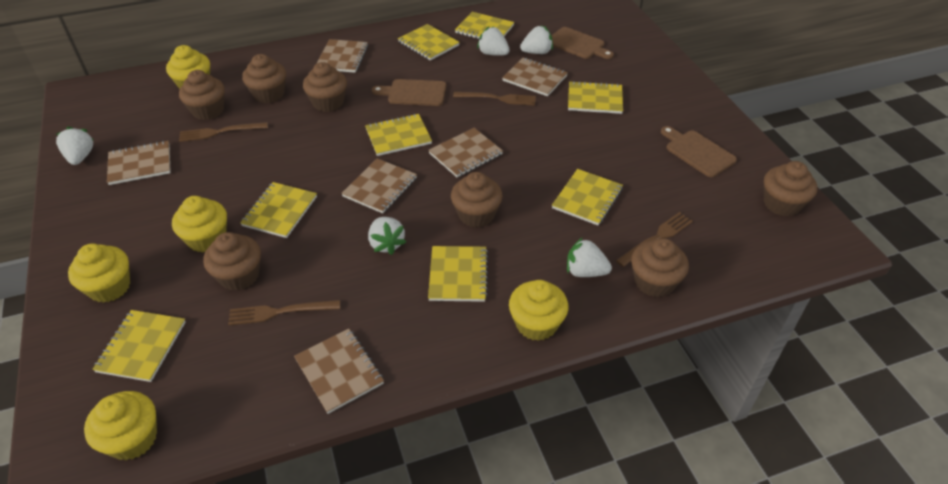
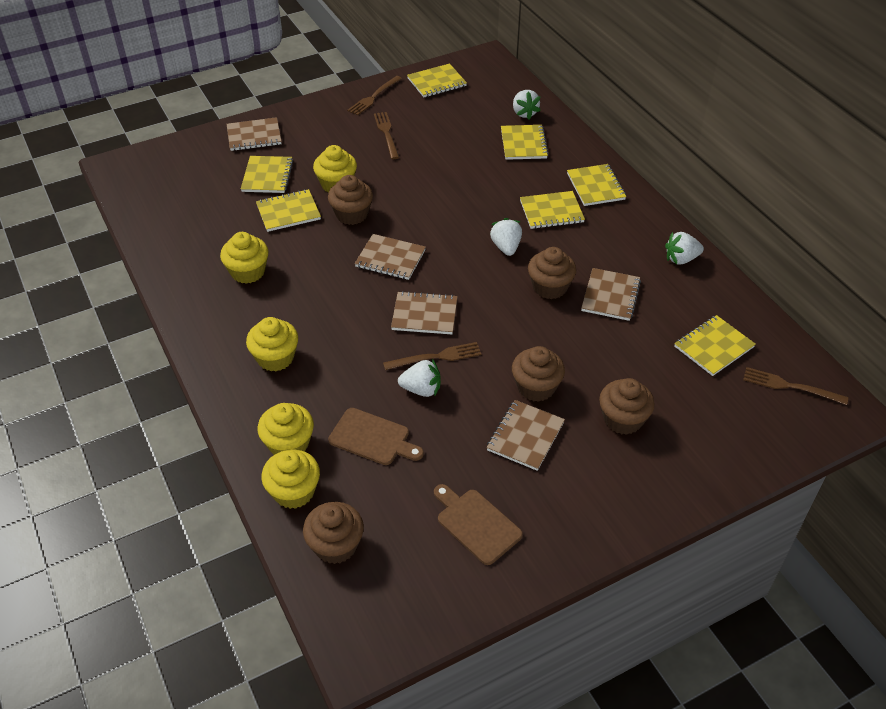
brown cupcake: [179,70,225,120] [203,232,261,291] [242,54,286,103] [303,62,347,112] [451,172,503,228] [631,238,689,297] [764,161,817,216] = 7 -> [303,502,364,564] [328,175,373,225] [512,346,565,402] [528,247,576,299] [599,378,655,435] = 5
brown cutting board: [372,79,446,106] [551,27,614,59] [661,126,737,177] = 3 -> [328,408,424,465] [434,484,523,565] = 2
brown notebook: [107,141,171,185] [294,328,384,414] [317,39,368,73] [341,158,417,213] [428,128,503,177] [502,57,568,96] = 6 -> [227,117,282,151] [355,234,426,280] [391,291,458,334] [487,400,565,471] [581,268,641,321] = 5
white strawberry: [56,127,94,165] [368,217,406,255] [477,27,510,56] [520,26,553,54] [567,237,612,277] = 5 -> [398,359,441,397] [490,218,522,256] [513,90,541,120] [665,232,704,265] = 4
yellow notebook: [92,310,186,382] [240,182,317,238] [365,114,432,156] [398,24,460,61] [428,246,488,302] [455,12,514,39] [552,169,623,225] [568,81,623,114] = 8 -> [241,156,293,193] [256,189,321,232] [407,63,467,97] [501,125,549,160] [520,191,585,229] [567,164,626,206] [674,315,756,376] = 7

